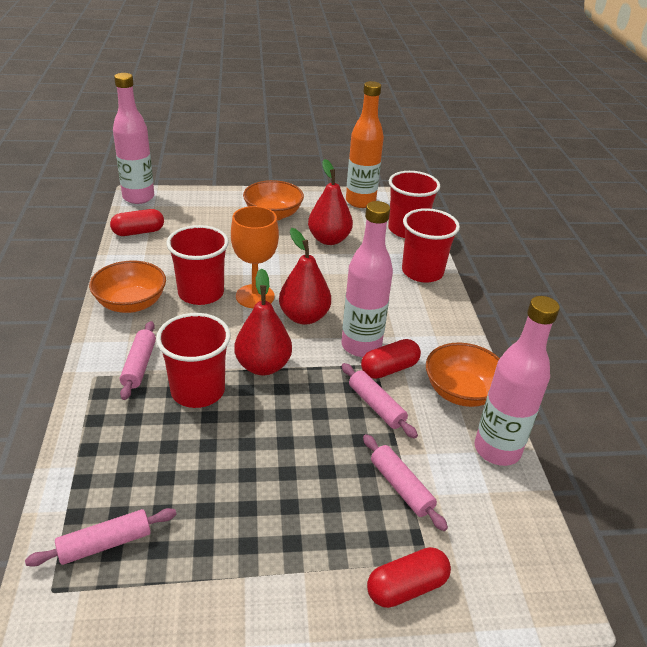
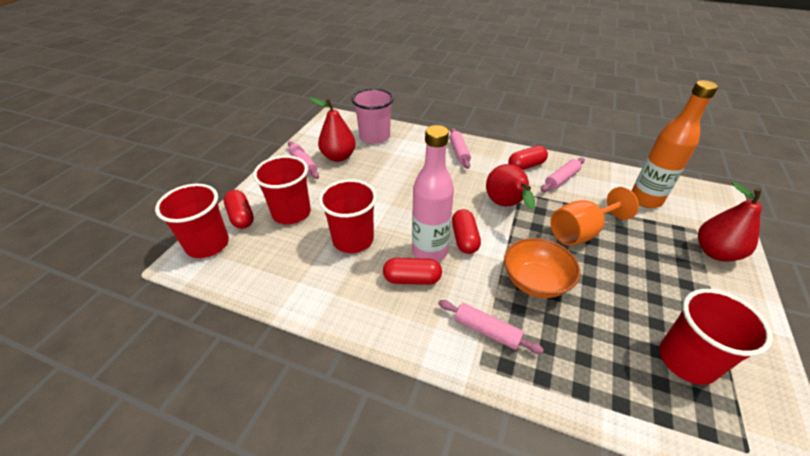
orange bowl: [89,260,166,313] [243,180,304,221] [426,343,500,407] = 3 -> [504,238,580,298] = 1
pink bottle: [113,73,154,204] [341,201,393,357] [475,296,560,466] = 3 -> [412,125,454,262] = 1
pink cup: none = 0 -> [352,88,394,144] = 1
red capsule: [110,209,164,236] [361,339,421,379] [367,547,451,608] = 3 -> [224,190,254,229] [383,258,442,285] [452,209,481,254] [508,146,548,170] = 4

